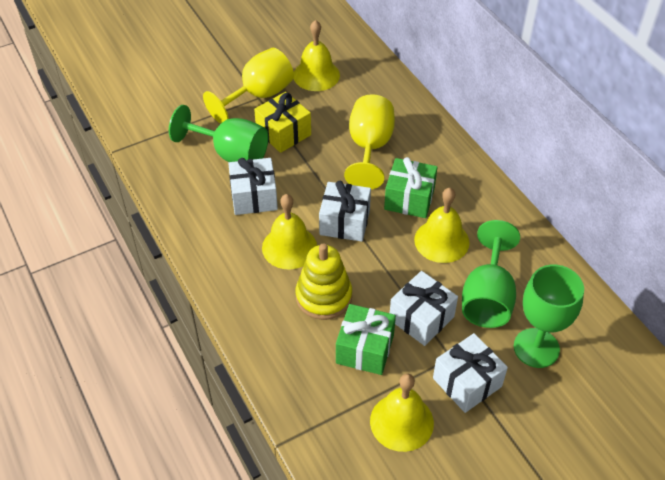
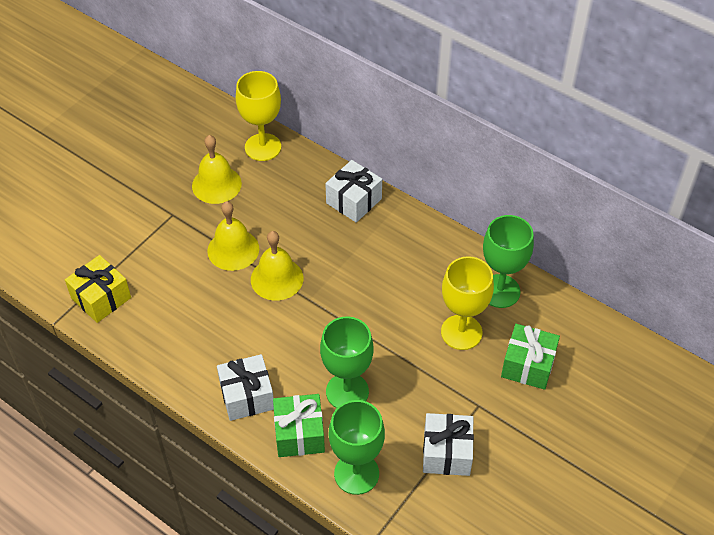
white gift: [228,158,278,215] [319,181,371,242] [390,271,458,346] [433,333,508,413] = 4 -> [217,354,274,421] [325,160,382,223] [423,413,474,476] = 3
yellow bell: [262,194,317,269] [294,20,340,91] [370,373,434,452] [414,188,469,263] = 4 -> [192,135,242,204] [207,201,259,271] [251,231,303,301] = 3
yellow stacking toy: [296,244,352,320] = 1 -> none = 0

